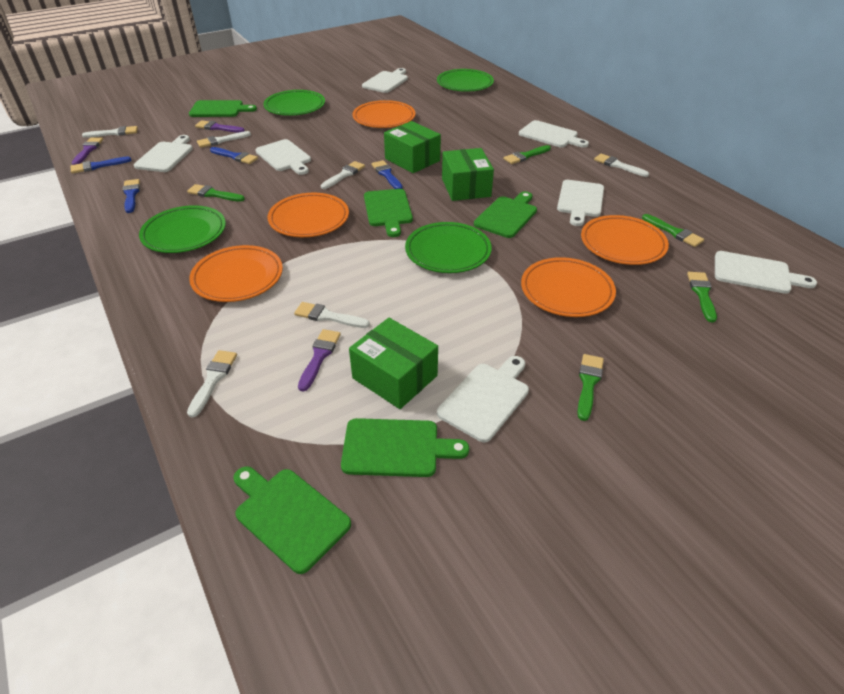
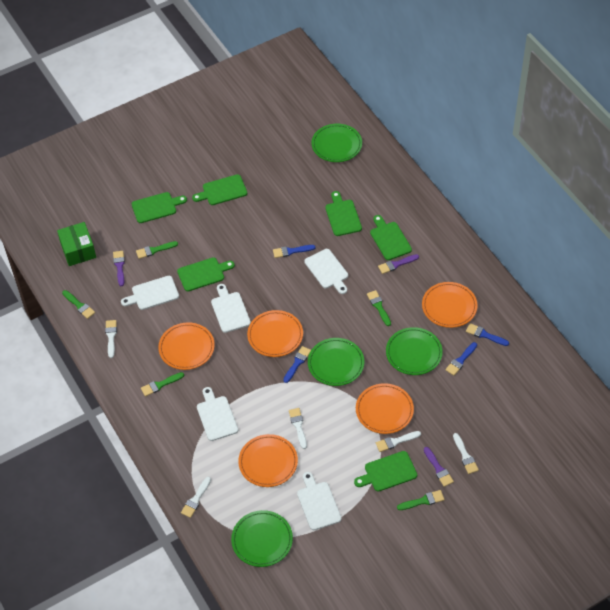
green box: [349,318,438,409] [384,121,441,173] [442,148,494,201] = 3 -> [57,222,96,266] = 1
green cutting board: [189,100,257,117] [233,466,351,574] [341,418,469,477] [364,189,413,237] [474,191,537,238] = 5 -> [132,192,187,223] [177,257,235,291] [192,174,248,205] [325,191,362,236] [354,451,417,492] [370,215,412,260] = 6
white brush: [82,126,138,138] [187,350,237,418] [197,131,251,148] [294,302,370,328] [321,161,365,189] [594,154,649,177] = 6 -> [105,320,117,358] [181,477,211,518] [289,408,307,449] [376,431,421,452] [453,433,479,474] = 5
white cutting board: [134,135,193,172] [255,139,311,175] [362,68,408,93] [437,356,529,442] [519,120,589,148] [557,180,604,226] [715,251,817,294] = 7 -> [121,276,179,310] [197,387,238,441] [211,284,251,333] [297,472,342,530] [304,249,348,294] = 5

